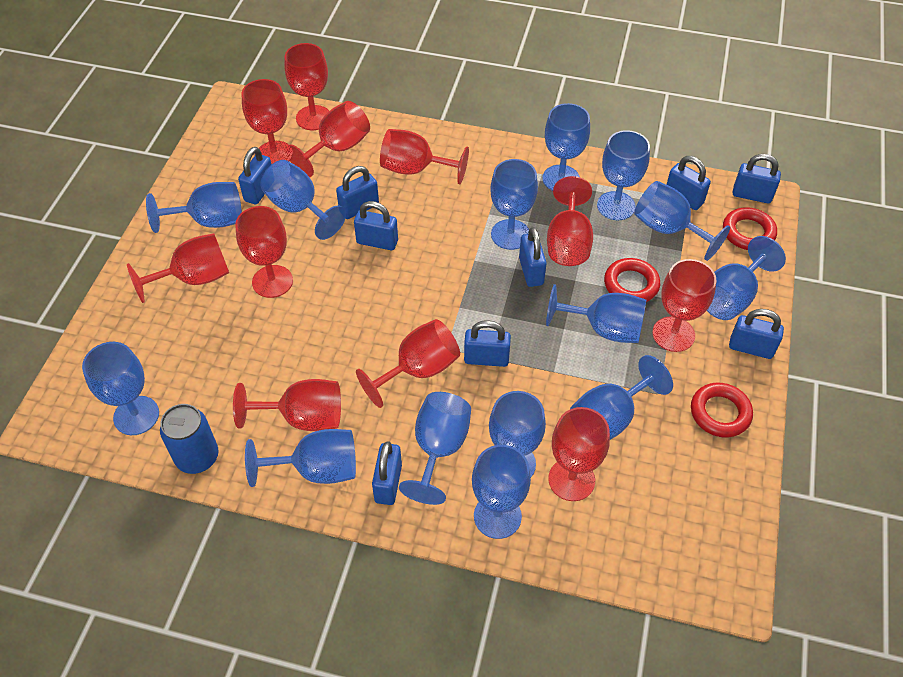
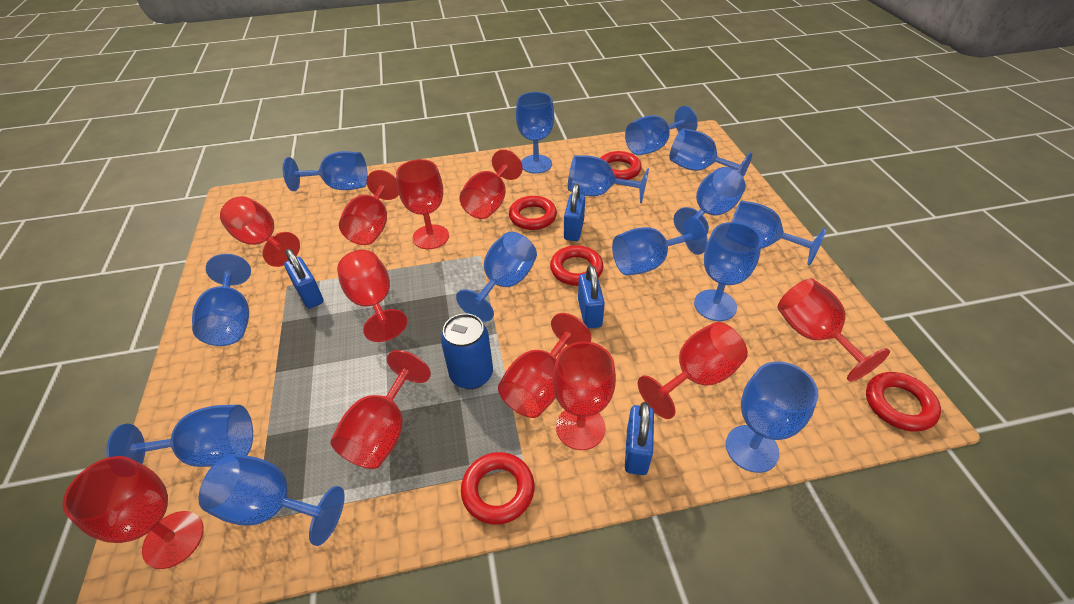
blue padlock: [238,147,272,205] [336,166,379,219] [354,201,398,250] [372,441,402,505] [464,320,511,367] [519,227,547,287] [666,156,711,210] [729,309,784,359] [733,154,781,204] = 9 -> [284,249,324,309] [564,184,585,241] [578,265,605,329] [625,402,654,475] = 4
red ring: [604,258,660,302] [691,383,753,438] [723,207,777,250] = 3 -> [461,452,535,525] [509,196,557,230] [550,245,603,286] [600,151,642,180] [866,372,941,432] = 5

